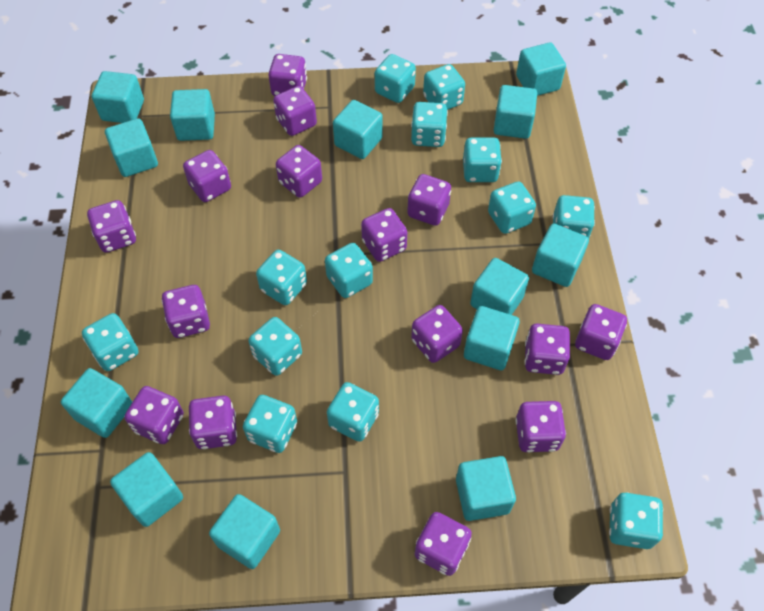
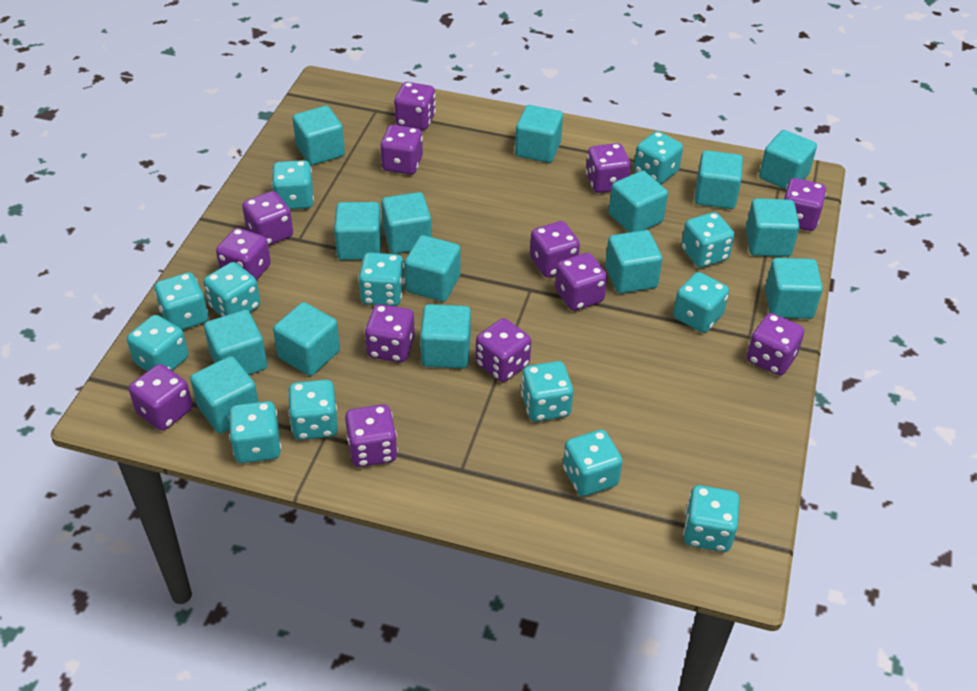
purple dice: [87,200,136,253] [124,386,184,444] [162,285,210,338] [183,150,231,202] [189,396,237,449] [268,54,307,96] [273,86,317,136] [276,145,322,198] [361,208,407,262] [407,174,451,226] [411,305,463,363] [415,512,472,576] [515,401,566,452] [524,324,570,375] [575,304,627,360] = 15 -> [129,364,193,431] [216,228,271,281] [242,191,293,246] [345,404,398,467] [365,304,415,362] [380,125,423,174] [394,82,436,130] [476,318,531,382] [530,221,580,277] [555,253,607,311] [586,143,631,193] [747,313,804,375] [783,178,826,231] = 13
turquoise cube: [61,368,132,438] [92,71,144,123] [105,118,158,177] [110,452,183,527] [170,89,215,141] [209,494,280,569] [333,100,383,159] [456,456,516,521] [464,306,520,370] [470,258,529,315] [494,85,537,139] [516,42,566,96] [532,224,589,287] = 13 -> [190,356,259,434] [204,310,267,375] [273,302,340,376] [293,106,345,165] [334,202,382,260] [381,192,432,254] [404,235,460,302] [420,304,471,369] [515,105,563,163] [605,230,662,294] [609,171,668,232] [694,150,743,209] [746,198,800,257] [759,130,817,189] [765,258,823,319] = 15

